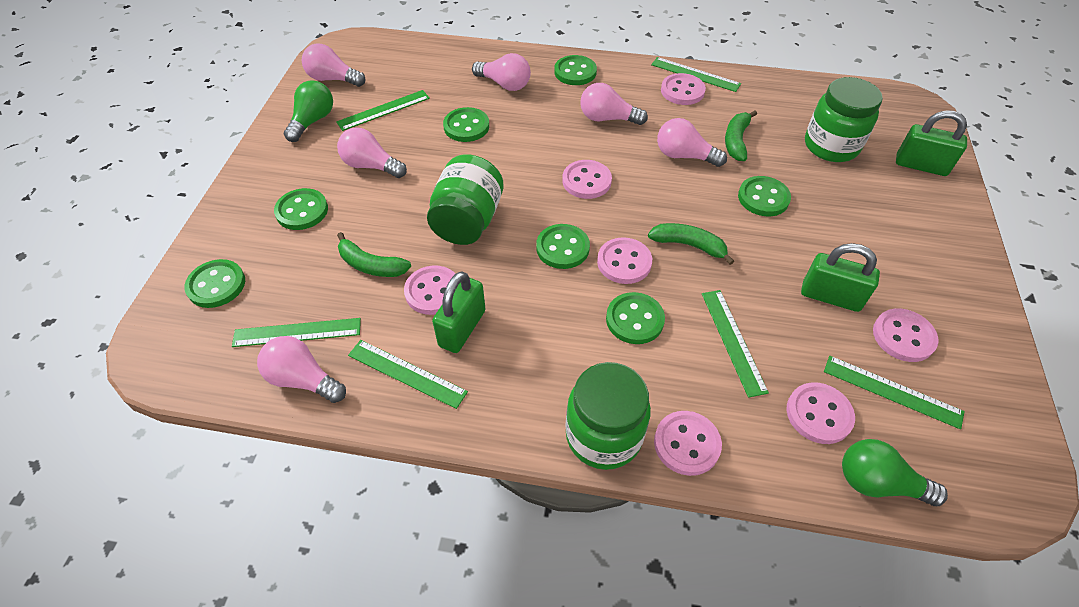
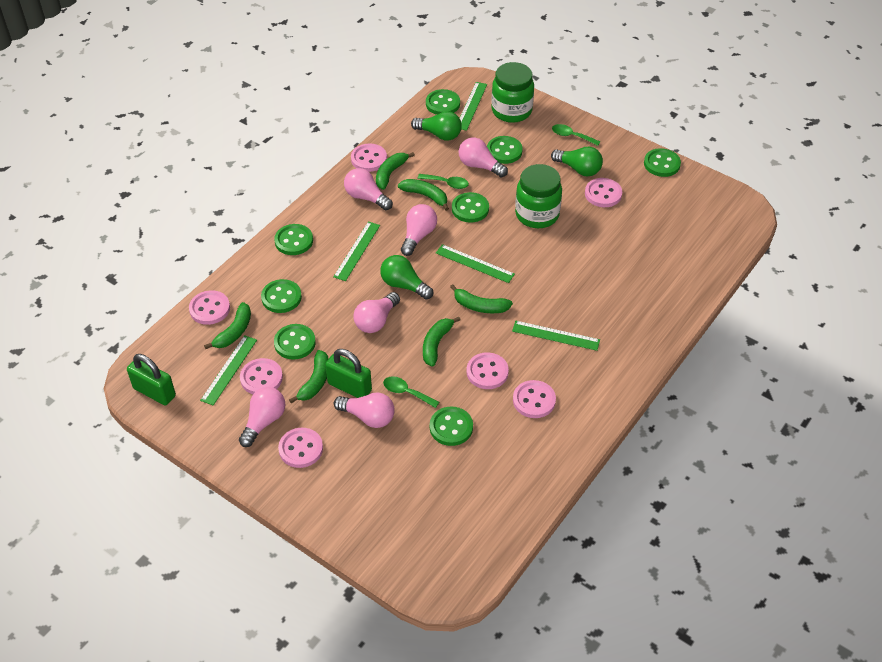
green banana: [337,232,411,277] [648,223,734,265] [725,111,757,161] = 3 -> [204,302,251,349] [289,350,329,403] [376,152,415,190] [398,179,449,211] [423,316,461,367] [450,284,513,313] = 6
green button: [184,259,245,308] [274,188,328,230] [443,107,489,142] [536,224,590,269] [554,55,597,85] [606,292,665,344] [738,176,791,216] = 7 -> [261,279,302,313] [274,224,313,255] [274,324,316,360] [426,89,460,115] [430,406,473,446] [452,192,489,223] [487,136,523,164] [644,148,681,177] = 8
green jar: [427,154,503,245] [565,362,651,470] [805,77,883,162] = 3 -> [491,62,534,123] [515,164,562,228] = 2
green light bulb: [284,80,333,142] [842,439,948,506] = 2 -> [380,255,433,300] [411,111,462,141] [551,146,603,177] = 3
green padlock: [432,271,486,353] [801,243,880,312] [896,110,967,176] = 3 -> [127,354,176,405] [325,349,372,398] = 2
green ruler: [232,318,361,347] [336,90,430,131] [348,340,468,409] [651,57,741,92] [702,290,769,398] [824,356,965,429] = 6 -> [200,335,257,405] [333,221,380,281] [436,244,515,283] [460,82,487,131] [512,321,600,351] = 5
green spoon: none = 0 -> [383,376,439,408] [417,174,469,189] [552,124,600,146] = 3

